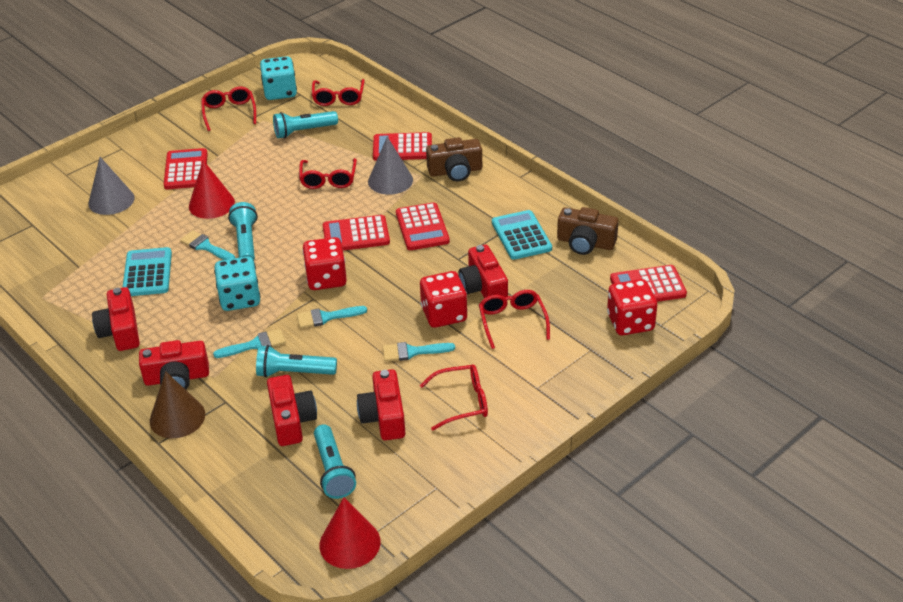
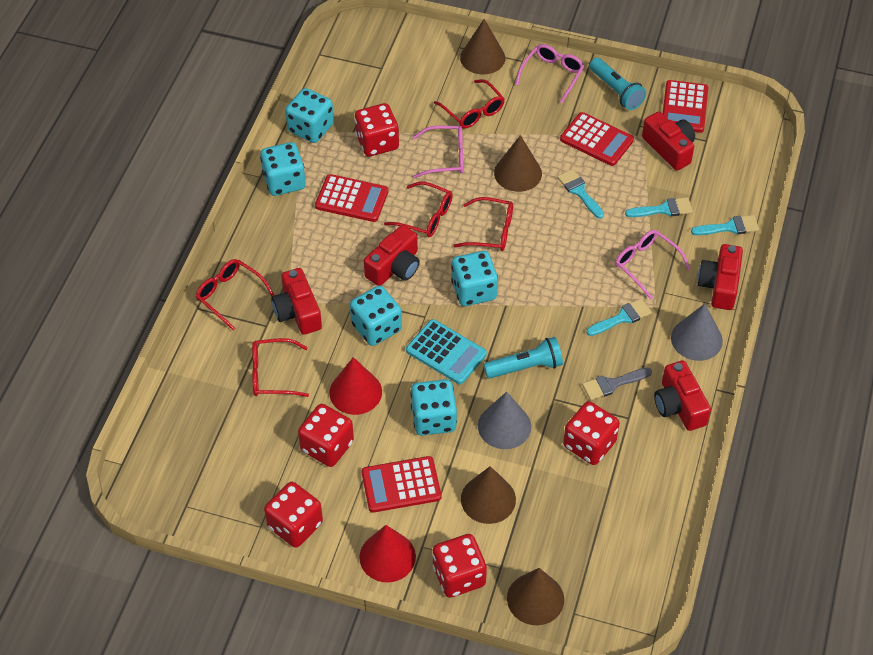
brown camera: [426,137,482,181] [557,207,619,255] = 2 -> none = 0
brown cone: [150,371,205,438] = 1 -> [460,19,505,74] [461,466,516,524] [494,135,542,192] [507,568,564,625] = 4
grey brush: none = 0 -> [582,368,652,400] = 1
pink glasses: none = 0 -> [413,126,463,178] [515,44,584,103] [615,230,690,300] = 3
red calculator: [164,148,208,189] [323,215,390,250] [373,132,432,161] [396,202,450,250] [610,265,687,302] = 5 -> [315,174,388,222] [362,456,441,513] [560,112,634,166] [663,80,708,133] = 4
red dice: [302,237,347,290] [420,271,467,328] [607,279,657,335] = 3 -> [264,482,323,548] [298,404,354,467] [355,103,399,157] [433,534,487,598] [563,401,620,465] = 5
turquoise calculator: [122,247,172,296] [492,210,552,260] = 2 -> [406,319,487,384] = 1
turquoise dice: [214,257,260,311] [260,56,297,100] = 2 -> [260,142,306,196] [285,88,334,143] [350,286,402,346] [410,379,457,436] [451,251,498,306] = 5
turquoise flashlight: [228,202,257,261] [256,345,337,378] [273,111,338,138] [314,424,356,499] = 4 -> [484,337,563,379] [589,58,646,110] = 2

